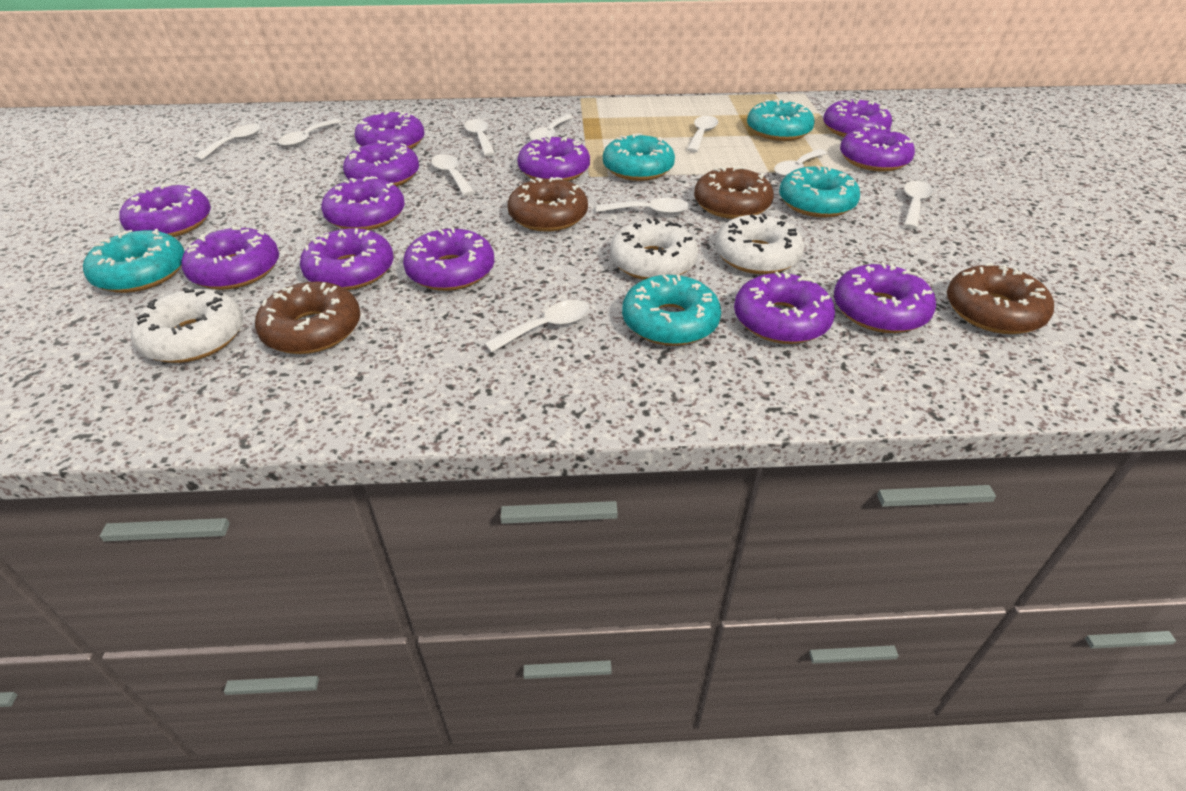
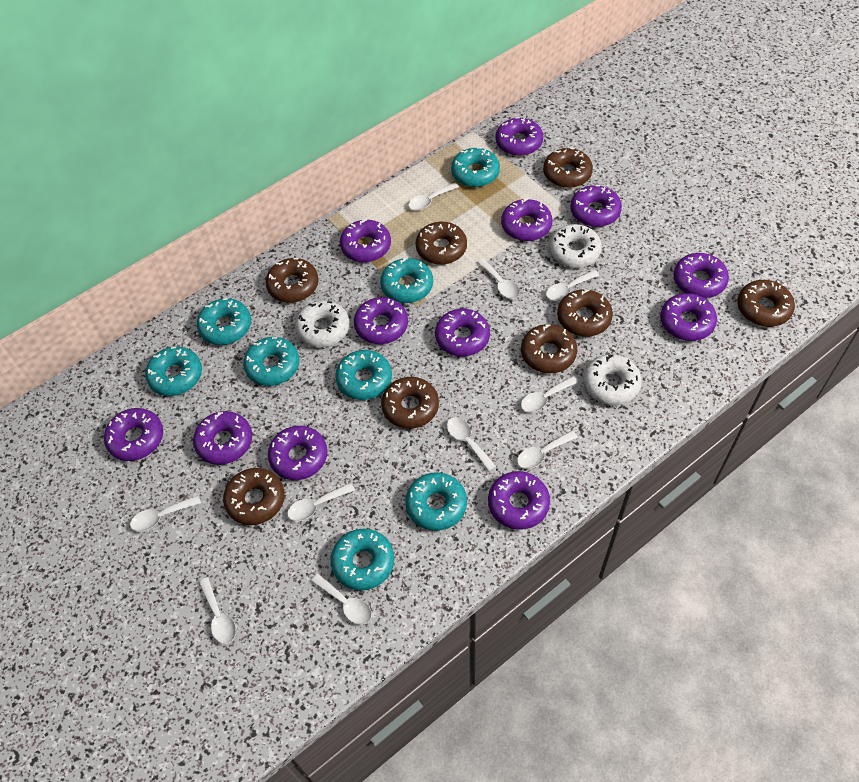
brown donut: [255,281,361,354] [508,177,588,232] [694,166,774,219] [947,263,1054,334] = 4 -> [223,468,285,525] [266,258,319,303] [381,377,439,429] [416,222,467,265] [521,324,577,373] [543,148,593,188] [557,289,613,337] [737,280,795,327] = 8
turquoise donut: [83,229,185,293] [603,133,675,181] [622,275,721,346] [747,99,815,141] [779,166,860,218] = 5 -> [145,347,202,396] [197,298,251,345] [243,337,299,386] [331,529,394,591] [335,350,392,400] [380,258,433,303] [405,472,467,531] [451,147,500,187] = 8

